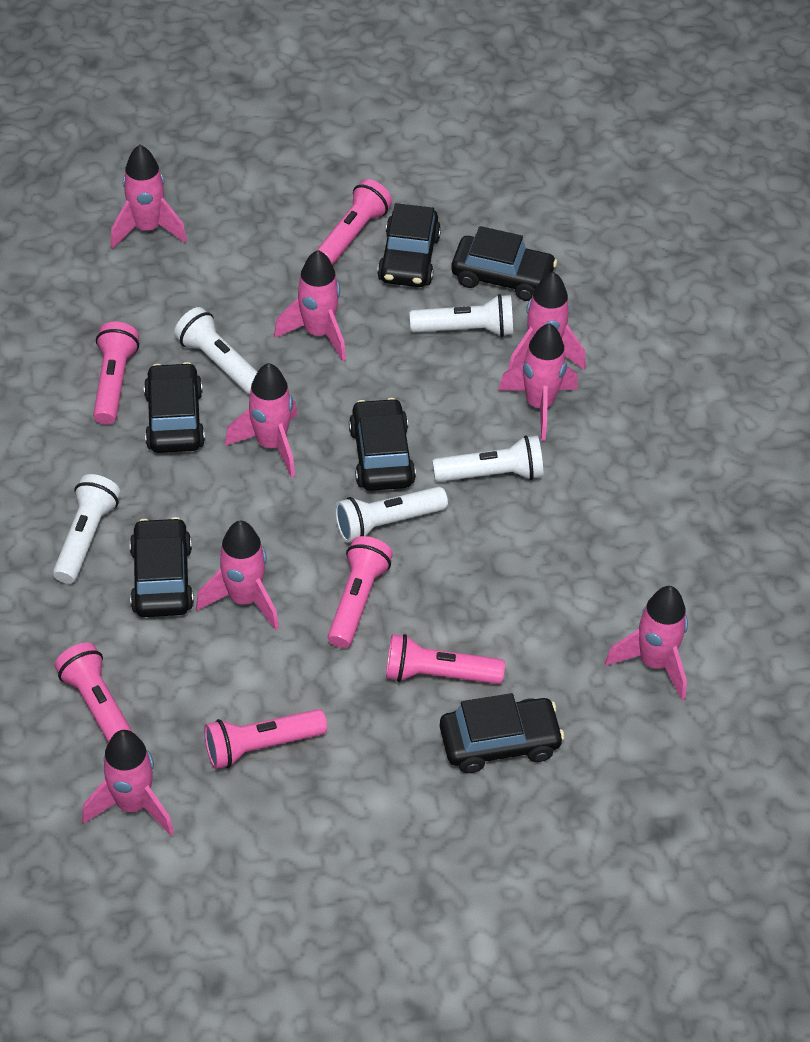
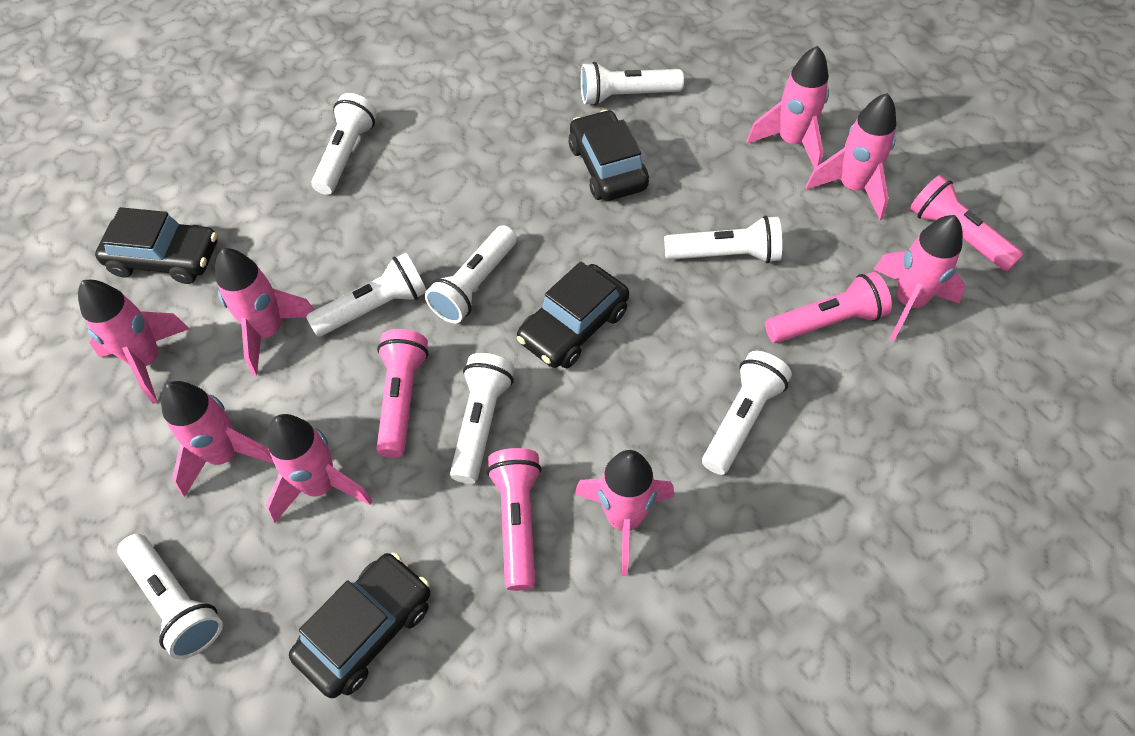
black car: [130,517,194,617] [144,362,205,453] [349,398,416,491] [377,203,441,287] [440,693,564,773] [451,226,557,301] = 6 -> [95,207,217,284] [289,552,430,698] [517,262,629,368] [568,110,649,201] = 4
pink flashlight: [55,642,132,743] [93,322,139,425] [204,709,327,769] [316,179,392,265] [328,536,393,648] [386,634,505,684] = 6 -> [376,329,429,458] [487,448,542,591] [765,272,892,343] [910,175,1024,272] = 4
white flashlight: [53,474,121,584] [174,307,257,395] [335,487,448,543] [410,294,513,337] [432,435,543,482] = 5 -> [117,534,223,660] [306,253,427,337] [311,93,377,195] [425,225,517,323] [450,353,514,484] [581,62,684,106] [664,216,782,263] [702,351,792,475] = 8

